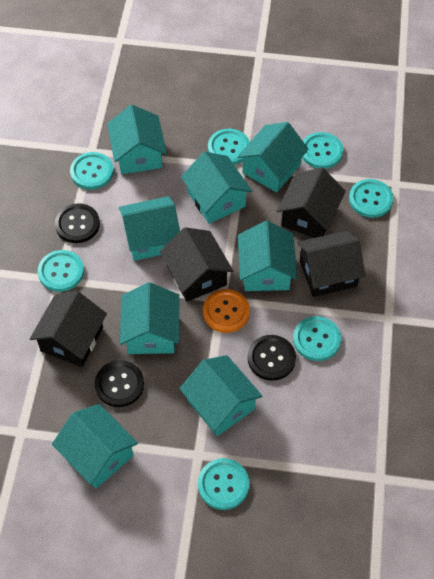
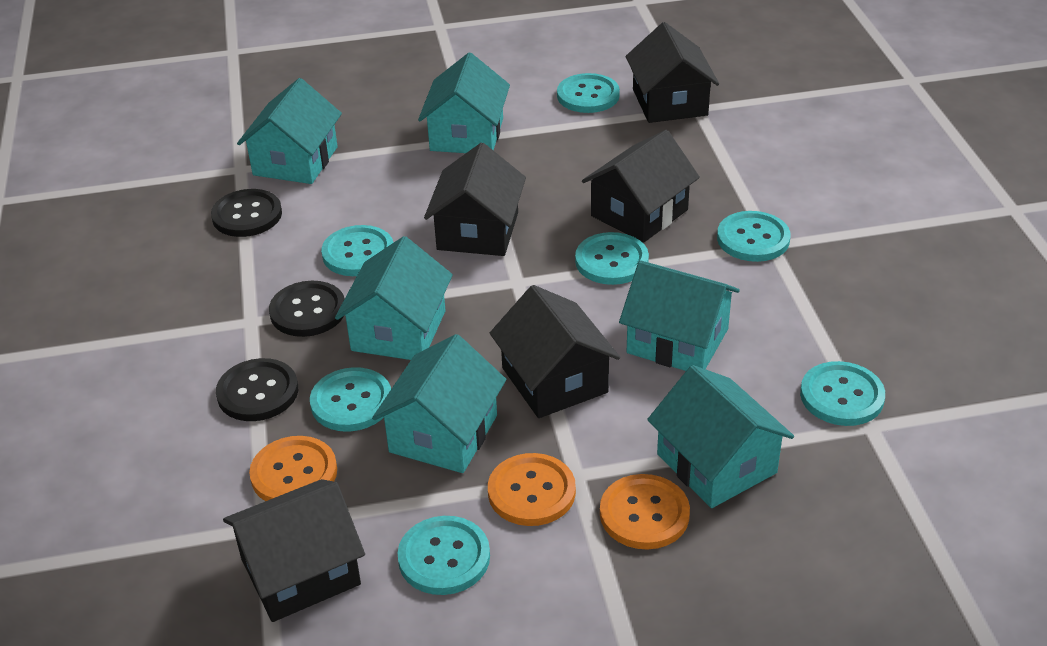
black house: [30,291,107,367] [160,227,233,302] [277,168,346,238] [297,231,365,297] = 4 -> [223,479,365,622] [424,143,526,256] [490,285,620,418] [582,130,700,243] [626,22,719,123] = 5
orange button: [203,289,250,333] = 1 -> [249,436,337,501] [488,453,576,526] [600,474,690,550] = 3
turquoise house: [52,404,138,489] [107,105,167,174] [119,196,180,261] [120,282,179,354] [179,355,262,436] [181,152,252,224] [237,122,308,193] [238,221,297,291] = 8 -> [237,78,342,184] [335,236,453,360] [372,334,506,473] [418,53,510,153] [619,260,740,371] [647,365,794,508] = 6

